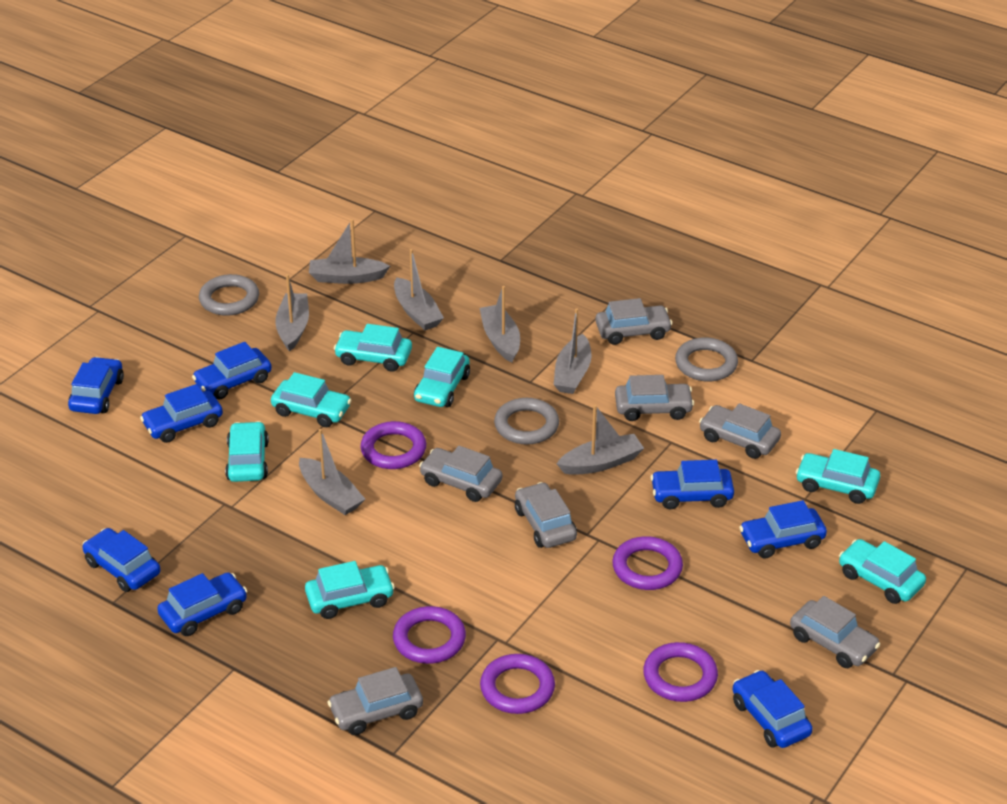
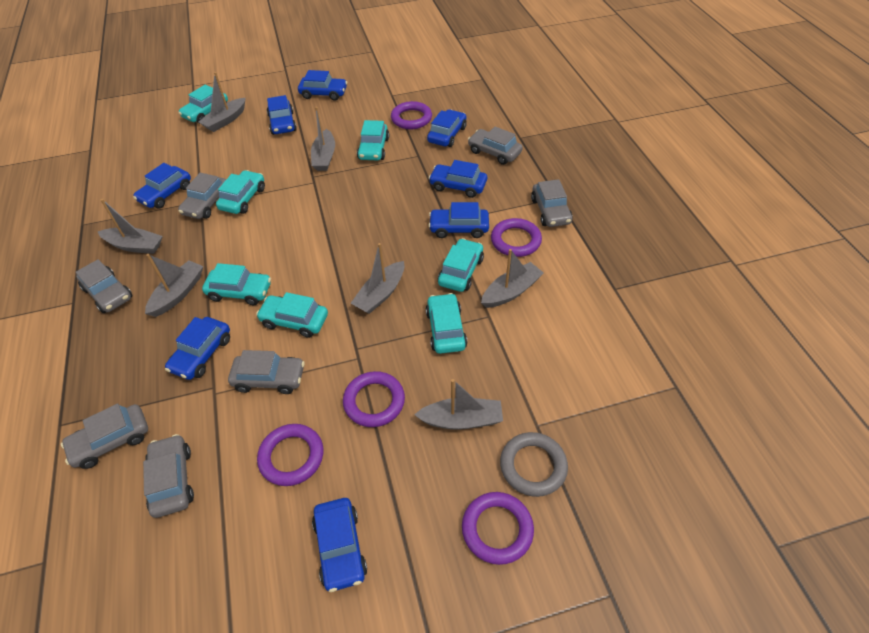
grey ring: [199,274,259,316] [494,398,559,445] [675,337,738,381] = 3 -> [500,432,568,497] = 1

